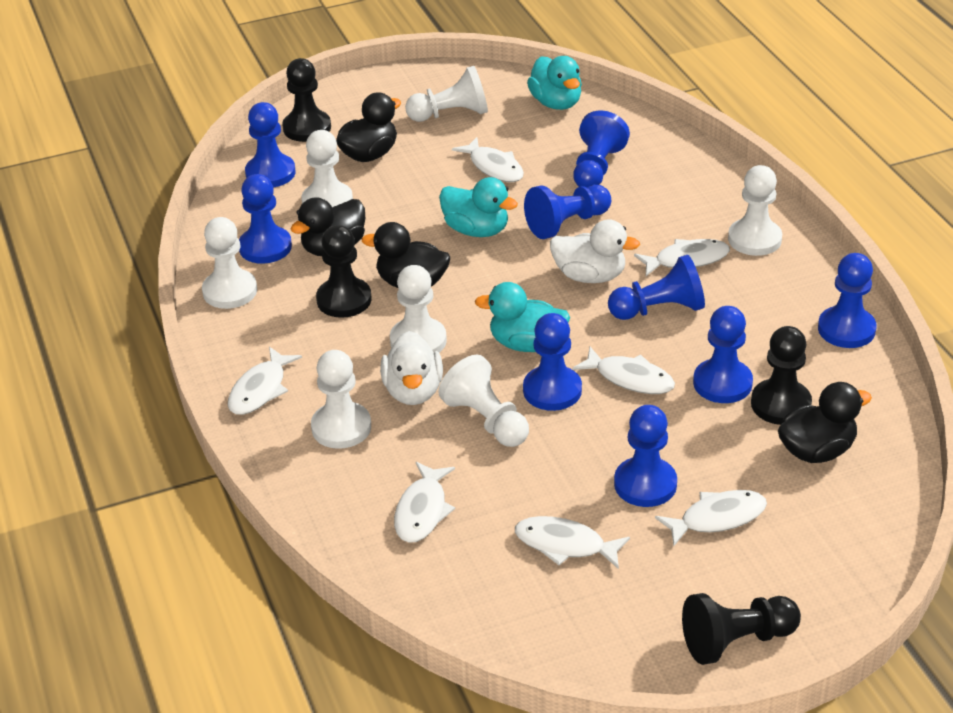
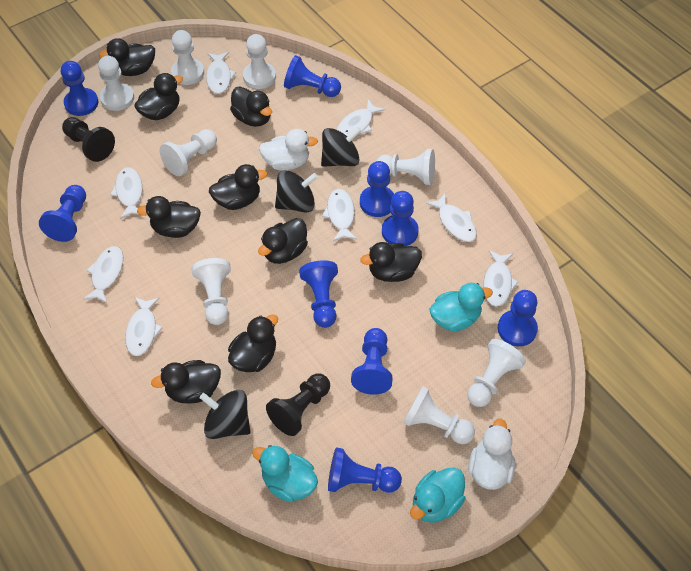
black duck: [291,197,365,256] [336,92,401,162] [362,222,450,288] [778,382,872,463] = 4 -> [99,38,155,76] [134,73,183,120] [137,196,201,238] [151,360,221,403] [209,164,267,210] [228,314,278,372] [230,87,272,127] [258,218,308,264] [360,242,422,282] = 9
black pawn: [282,58,331,142] [316,225,372,318] [682,593,801,665] [751,326,812,425] = 4 -> [62,117,115,162] [266,374,330,436] = 2
black spinning top: none = 0 -> [199,390,250,439] [275,170,318,213] [321,127,361,167] = 3
white fish: [228,347,302,415] [394,462,455,543] [452,137,524,182] [515,516,630,569] [572,347,675,394] [634,239,730,276] [655,490,767,546] = 7 -> [83,246,123,304] [110,167,142,219] [125,297,163,356] [206,52,236,94] [322,189,357,242] [337,99,385,137] [426,194,477,242] [483,250,519,307] = 8
white pawn: [202,217,257,309] [301,130,353,207] [311,350,371,449] [390,265,447,353] [405,66,488,122] [438,355,529,447] [728,165,782,256] = 7 -> [98,56,134,111] [160,129,217,176] [171,30,204,85] [192,258,231,325] [243,34,276,89] [376,149,435,185] [403,386,475,444] [467,339,526,407] = 8

